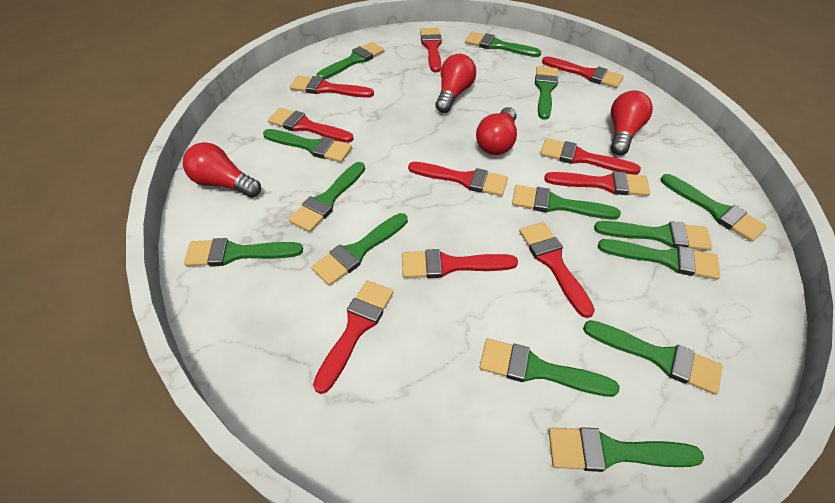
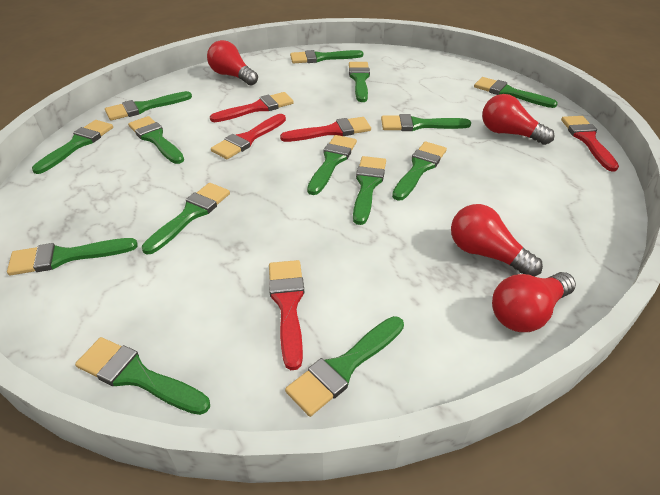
red brush: [268,108,354,143] [290,75,374,98] [313,280,393,394] [402,249,518,278] [408,162,508,196] [420,28,442,72] [519,222,595,318] [540,138,641,175] [542,56,624,88] [544,171,650,196] = 10 -> [210,92,294,122] [211,114,286,159] [269,260,304,370] [280,117,371,142] [561,116,619,172] = 5

